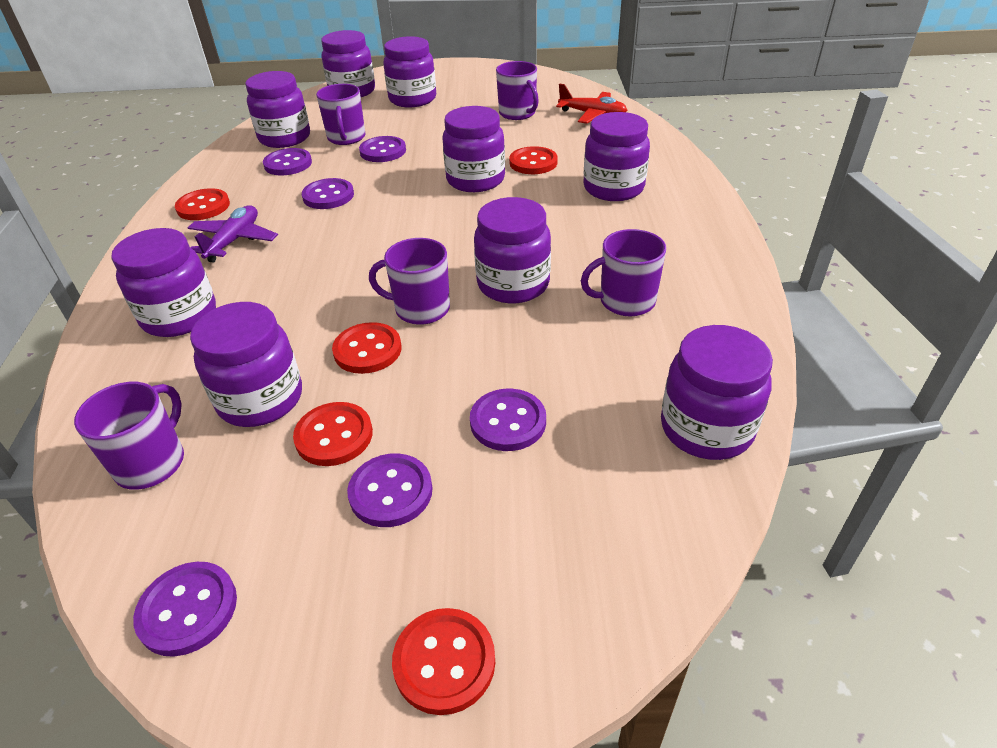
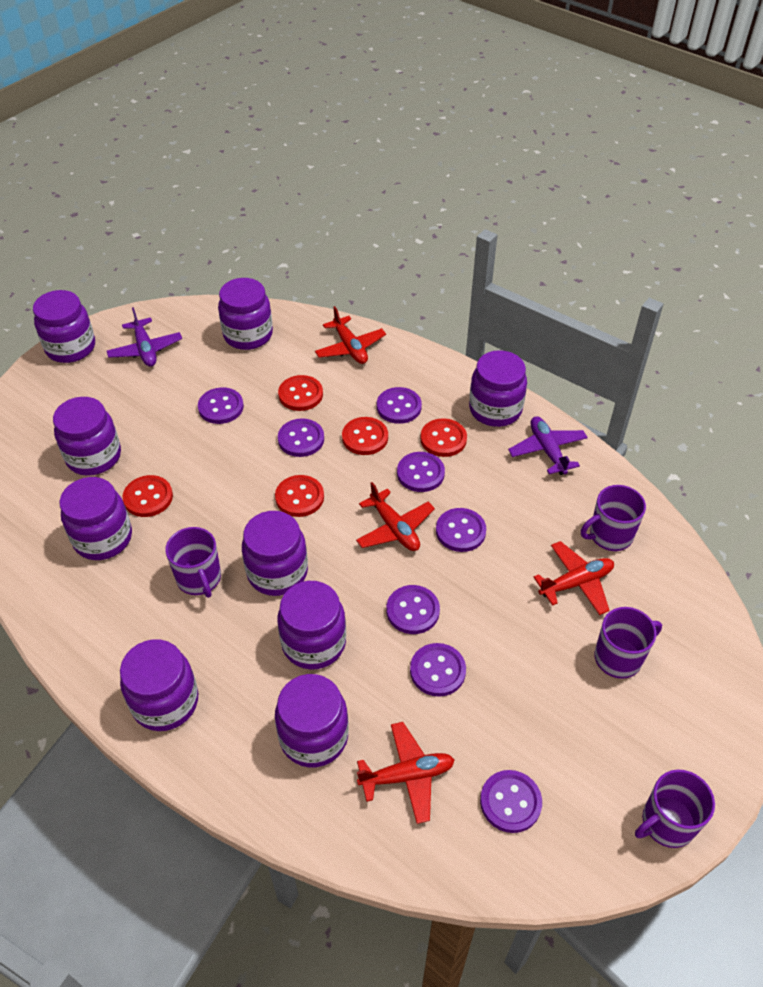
purple button: [133,562,237,657] [263,148,312,175] [302,178,354,209] [347,453,432,527] [359,136,406,162] [470,389,546,451] = 6 -> [198,387,244,424] [278,418,324,457] [377,387,422,424] [386,585,440,634] [397,452,445,492] [410,643,466,697] [436,508,486,552] [480,770,542,833] = 8
purple mug: [74,382,184,490] [316,84,365,145] [369,238,450,325] [496,61,539,120] [581,229,666,316] = 5 -> [165,527,221,598] [581,485,646,551] [595,607,662,679] [635,770,715,848] = 4
purple plane: [188,205,278,263] = 1 -> [107,307,182,367] [508,416,588,475] = 2
red plane: [556,84,628,123] = 1 -> [315,306,386,364] [356,482,435,551] [357,722,455,824] [534,541,614,615] = 4

